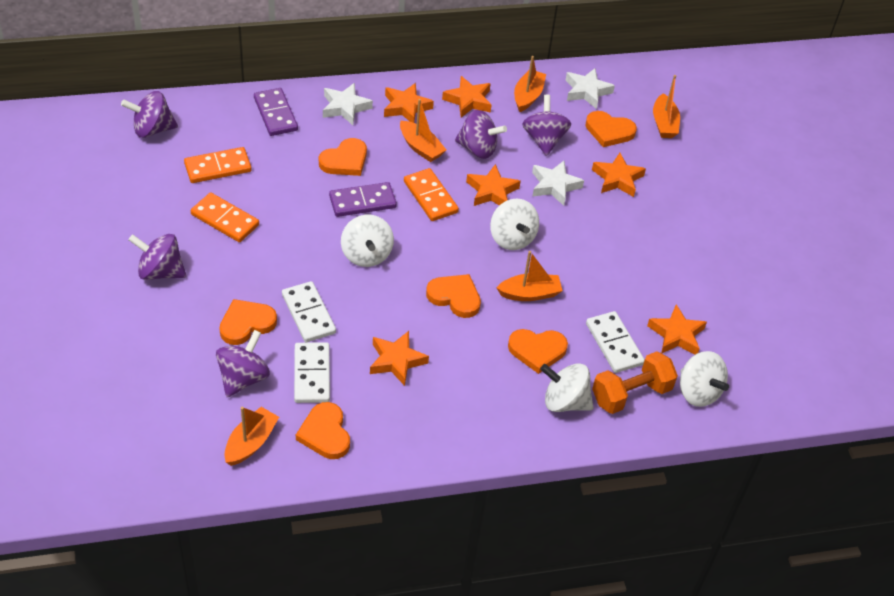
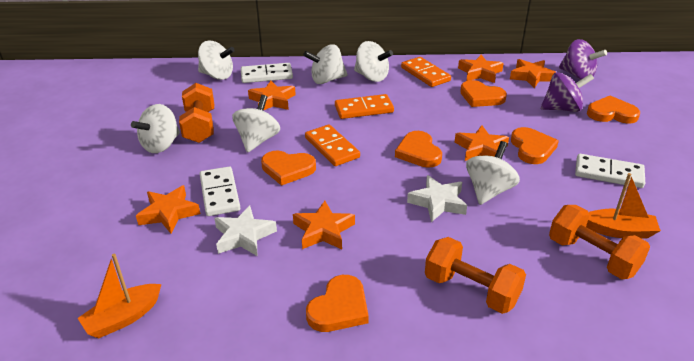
orange boat: [225,407,279,466] [400,99,446,162] [496,251,563,301] [514,56,546,112] [653,75,680,138] = 5 -> [77,254,161,338] [586,173,661,239] = 2
orange dumbbell: [592,352,678,414] = 1 -> [179,83,214,143] [425,237,526,314] [549,205,650,279] = 3
purple domino: [254,88,298,136] [329,182,397,217] = 2 -> none = 0
purple spinning top: [121,91,178,138] [128,234,186,280] [216,330,270,397] [455,110,507,159] [522,95,571,156] = 5 -> [541,72,594,112] [559,39,607,80] = 2
white spinning top: [341,215,394,267] [490,199,539,250] [540,363,594,412] [680,351,729,407] = 4 -> [131,104,180,153] [198,41,235,80] [232,95,280,153] [303,44,348,84] [354,41,393,82] [466,141,520,205] = 6
white star: [323,83,373,125] [532,161,584,206] [566,68,615,109] = 3 -> [214,206,277,256] [407,175,467,222] = 2

